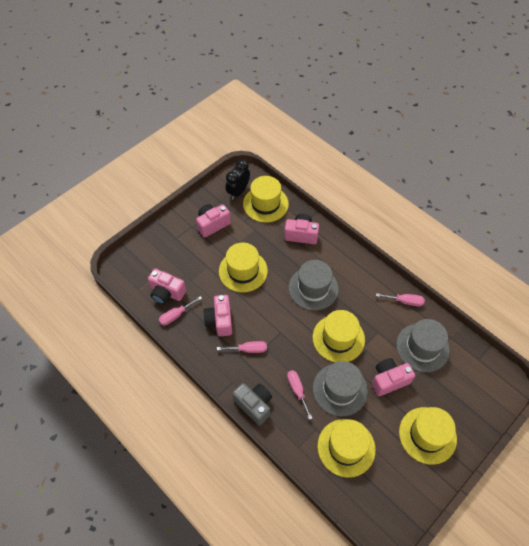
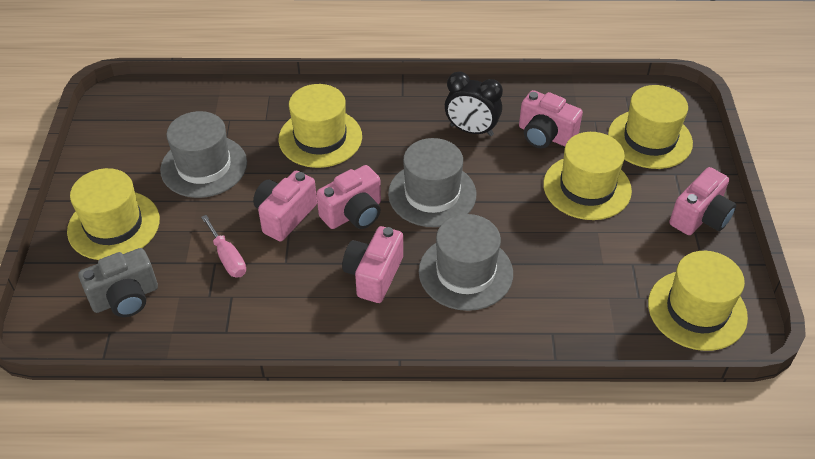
pink screwdriver: [159,296,202,326] [217,341,267,353] [287,370,312,420] [376,293,425,306] = 4 -> [201,215,246,277] = 1

